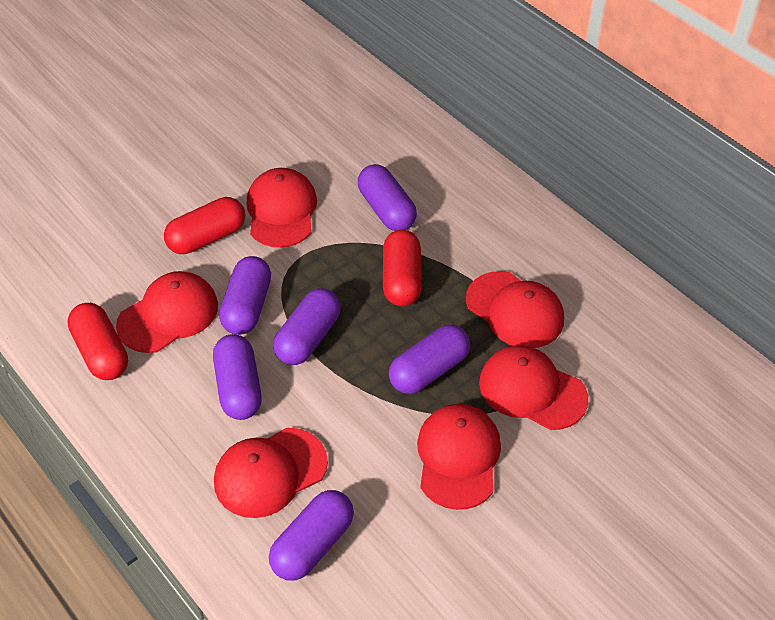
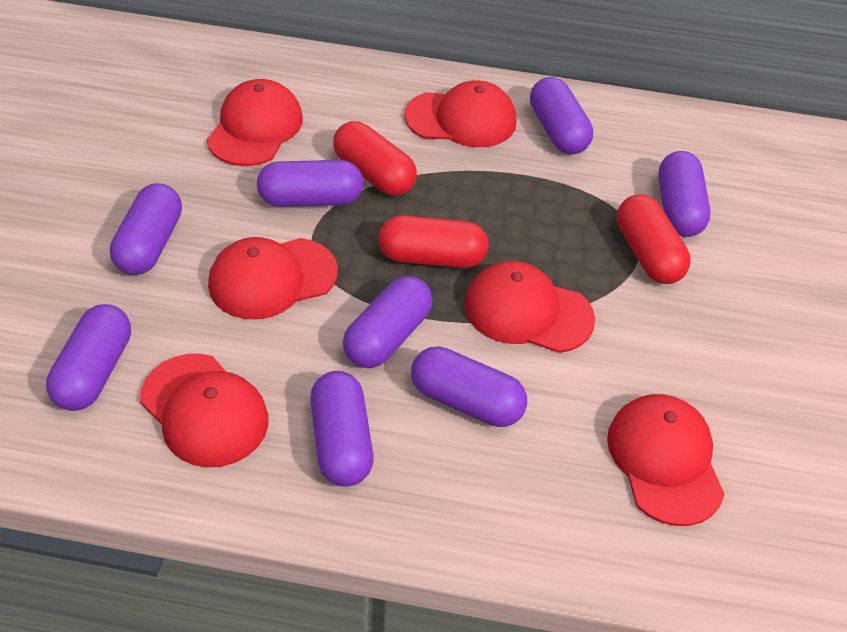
purple capsule: [213,334,262,420] [219,256,271,335] [269,490,354,581] [273,288,341,365] [358,164,417,231] [389,325,470,394] = 6 -> [46,304,131,411] [110,183,182,275] [257,160,363,207] [310,371,374,487] [343,276,432,368] [411,346,527,427] [530,77,593,155] [658,151,711,237] = 8

